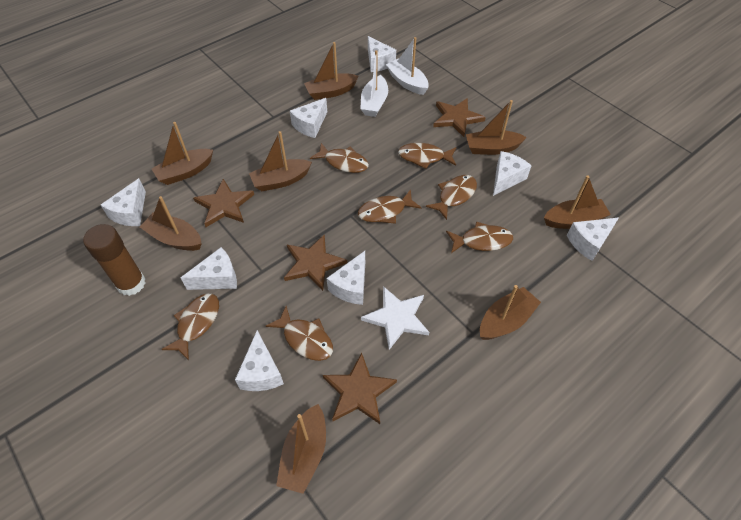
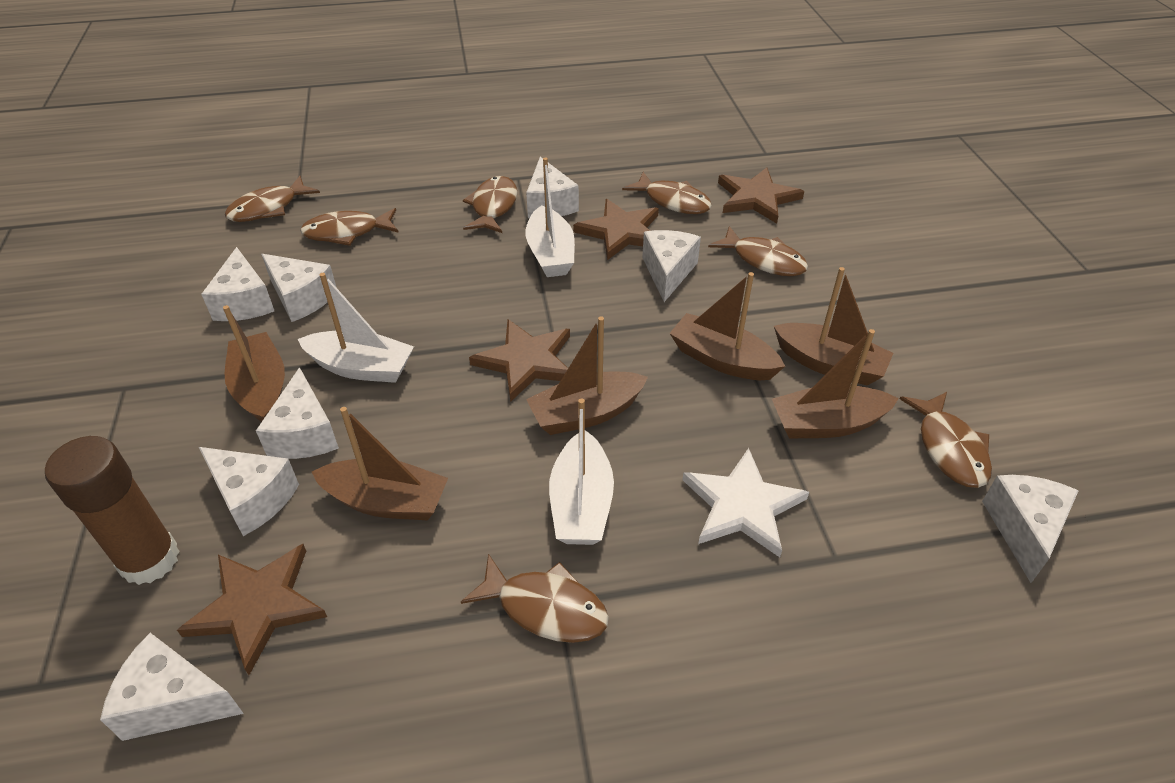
brown boat: [140,196,202,251] [152,122,213,185] [249,131,312,191] [276,404,326,494] [304,42,359,100] [466,100,527,155] [480,285,541,340] [544,176,611,229] = 8 -> [223,305,285,422] [312,407,448,520] [526,317,648,435] [669,272,785,380] [772,329,899,439] [774,267,893,386] = 6
white boat: [360,50,388,117] [386,37,429,95] = 2 -> [298,273,414,383] [525,157,575,277] [549,398,614,545] = 3

